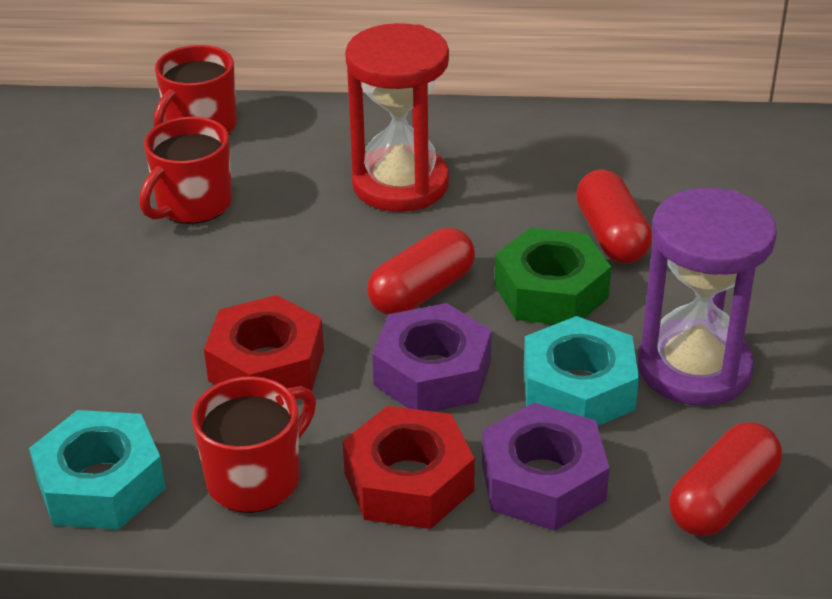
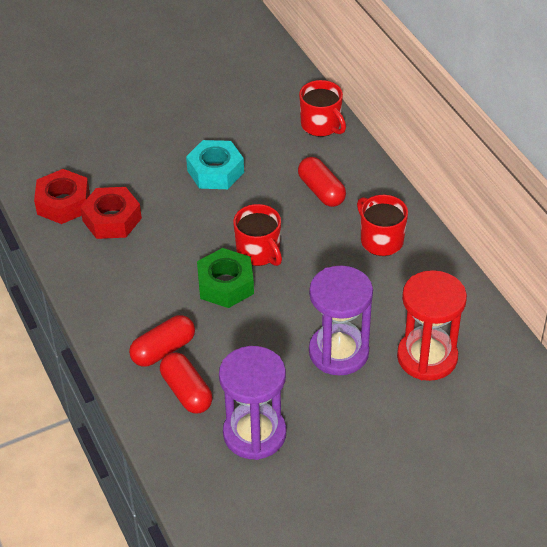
purple hourglass: [638,188,777,406] = 1 -> [219,346,286,460] [309,265,373,376] = 2
purple nut: [372,303,492,412] [482,403,609,531] = 2 -> none = 0
turquoise nut: [29,410,166,530] [524,316,639,426] = 2 -> [186,140,244,189] = 1

